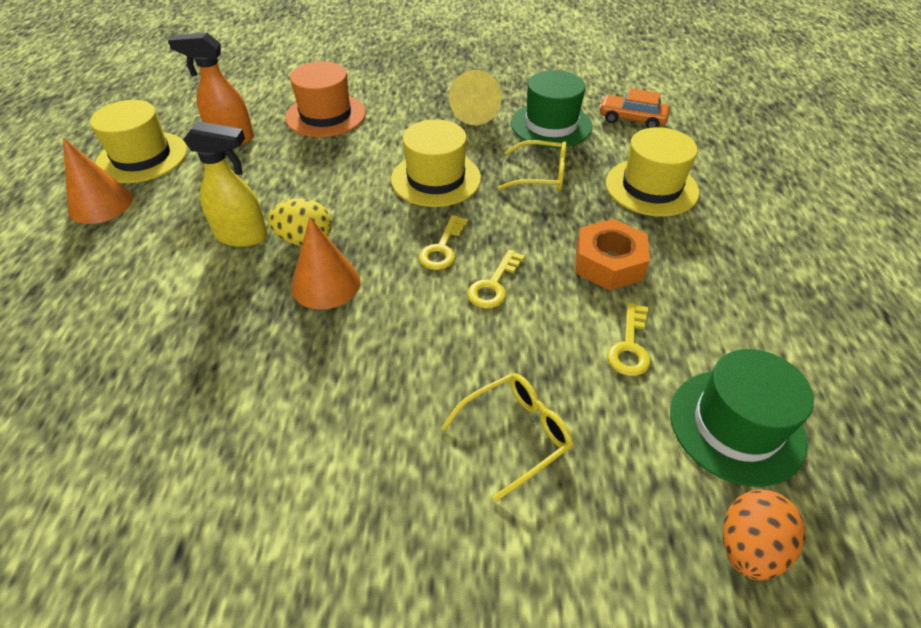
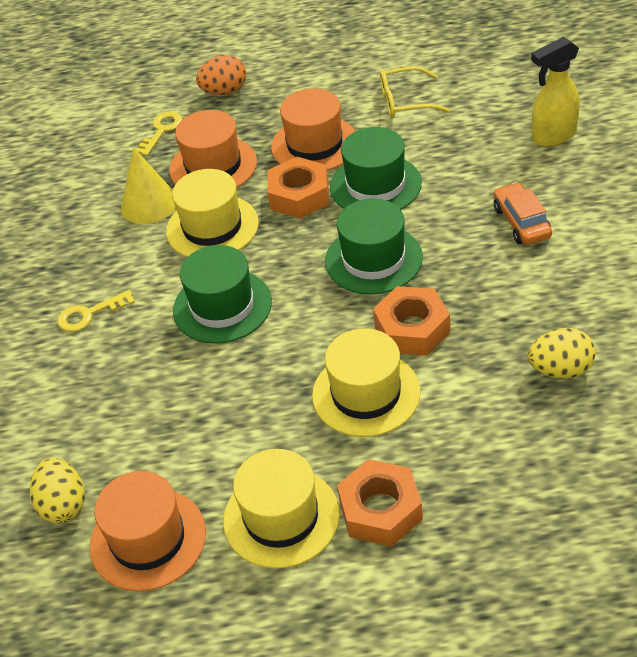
green hat: [511,70,592,148] [670,349,814,487] = 2 -> [173,245,272,344] [325,198,423,295] [330,127,422,210] = 3
orange cone: [63,138,133,224] [291,217,360,310] = 2 -> none = 0
orange hat: [285,61,366,137] = 1 -> [90,471,206,591] [169,110,257,188] [271,88,355,171] = 3
orange nut: [575,219,650,291] = 1 -> [268,157,329,219] [337,459,423,547] [373,286,450,356] = 3
orange spray bottle: [168,33,254,145] = 1 -> none = 0
yellow egg: [267,198,332,246] = 1 -> [30,458,85,524] [528,328,596,379] = 2
yellow glasses: [442,373,573,502] [498,140,567,192] = 2 -> [380,66,450,118] = 1
yellow key: [419,215,468,270] [467,250,525,309] [607,303,650,376] = 3 -> [57,290,135,332] [136,112,182,156] = 2

